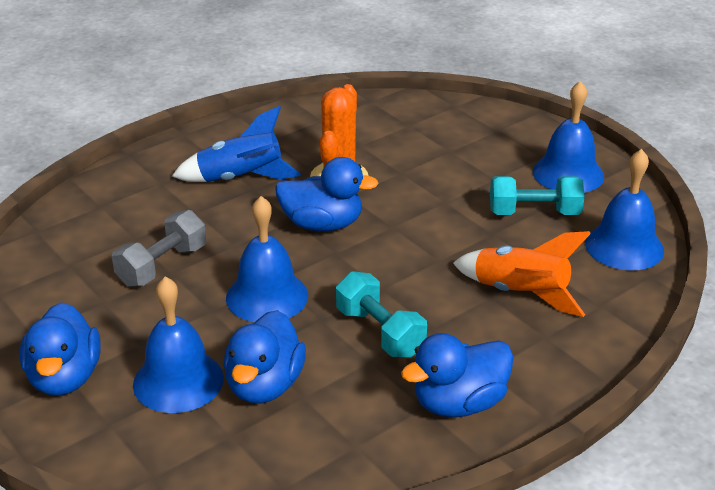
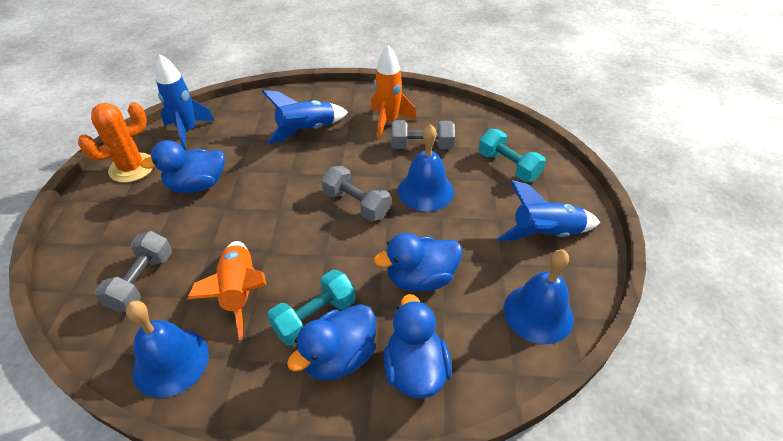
blue bell: [133,276,224,413] [226,196,308,322] [533,81,604,193] [585,149,664,271] = 4 -> [126,301,209,398] [398,124,454,212] [504,249,574,344] = 3
blue rocket: [172,106,301,182] = 1 -> [156,54,215,150] [262,90,348,144] [497,180,600,241] = 3
grey dumbbell: [112,210,206,287] = 1 -> [95,231,172,312] [321,166,391,222] [391,120,455,149] = 3
orange rocket: [453,231,591,317] = 1 -> [188,241,266,340] [370,45,416,139] = 2

